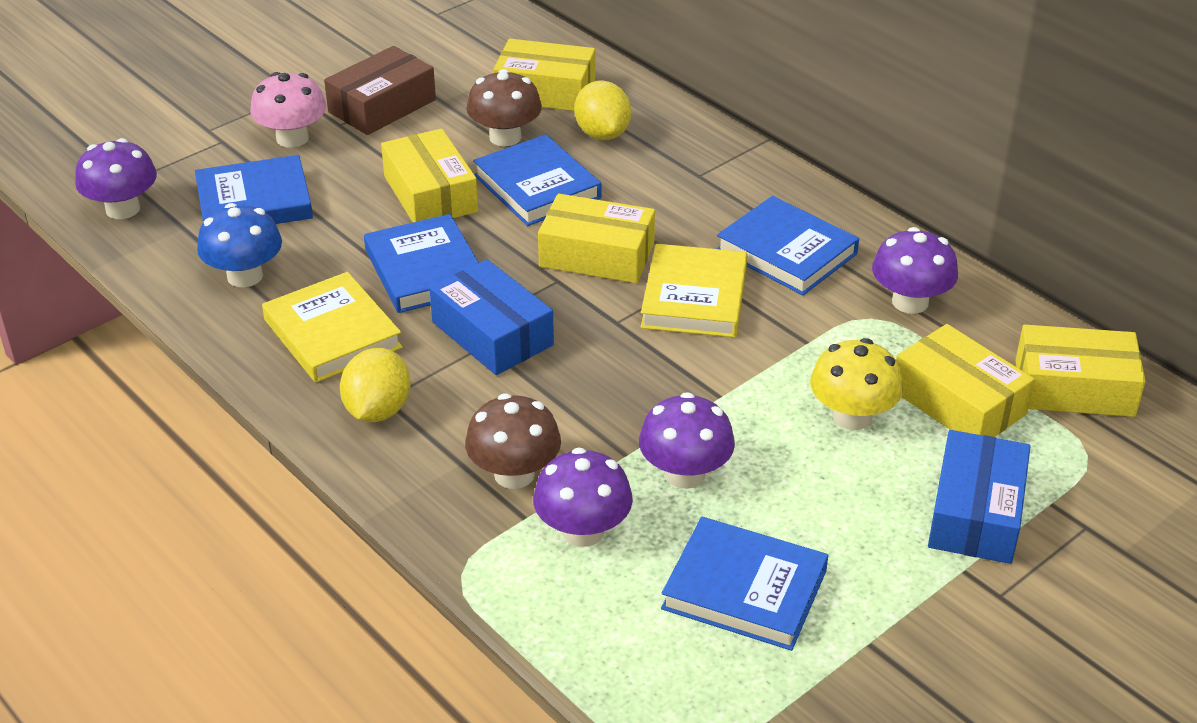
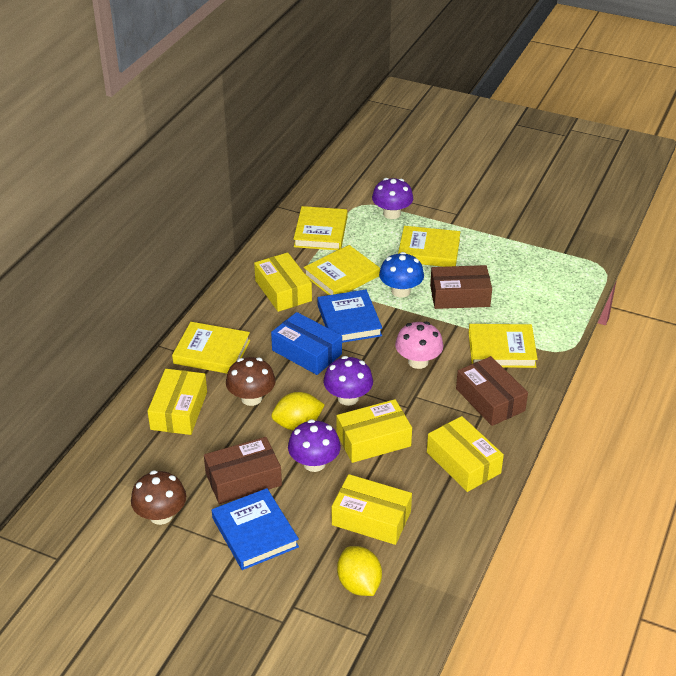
blue book: [195,155,313,224] [364,214,479,313] [473,134,601,226] [661,517,828,651] [717,196,859,295] = 5 -> [212,488,299,570] [318,290,382,343] = 2
blue box: [430,259,554,375] [928,430,1031,564] = 2 -> [271,312,342,375] = 1
brown box: [324,46,436,135] = 1 -> [204,437,282,504] [430,265,492,309] [456,356,528,426] = 3
purple mushroom: [75,138,157,219] [533,447,633,547] [639,392,735,489] [872,227,958,314] = 4 -> [288,419,341,472] [323,356,373,406] [372,178,413,219] = 3
yellow book: [262,272,403,383] [641,244,748,338] = 2 -> [172,322,250,374] [294,206,347,250] [304,245,380,295] [398,226,460,267] [469,324,538,368] = 5
yellow mushroom: [810,338,903,430] = 1 -> none = 0

